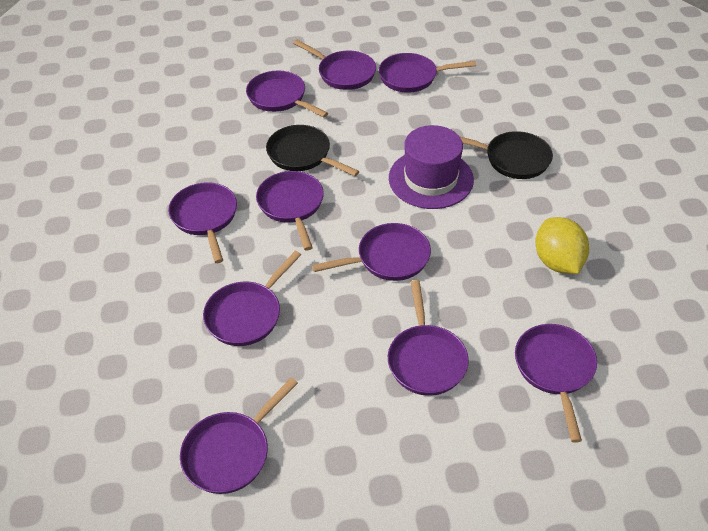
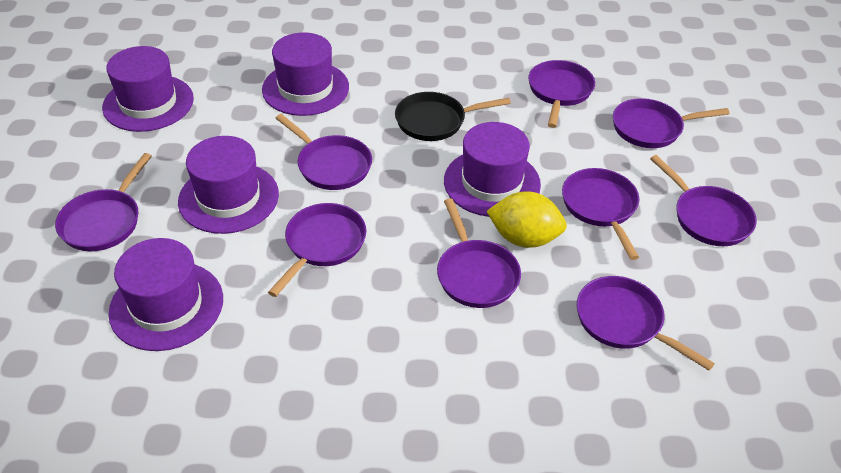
black pan: [266,125,360,176] [459,131,553,179] = 2 -> [395,92,511,141] = 1
purple hat: [389,125,474,209] = 1 -> [102,46,194,132] [108,238,223,351] [178,136,279,234] [262,32,349,116] [444,122,541,217] = 5
purple pan: [168,182,237,263] [180,377,298,494] [203,251,301,346] [246,71,328,117] [256,171,324,251] [293,40,376,90] [312,223,431,281] [379,53,476,92] [388,280,469,396] [515,324,597,443] = 10 -> [55,153,152,251] [268,203,366,297] [275,114,372,190] [437,199,521,308] [528,60,595,128] [562,168,640,260] [577,276,715,371] [613,98,730,148] [650,155,757,246] = 9

